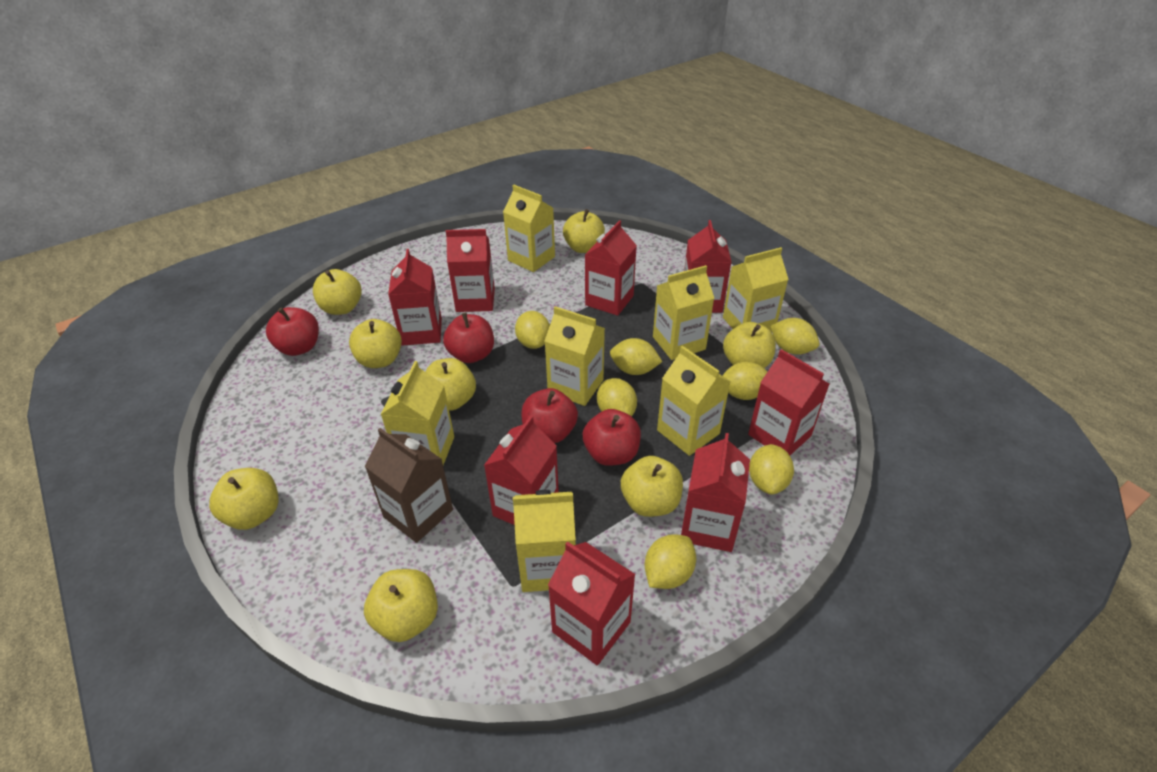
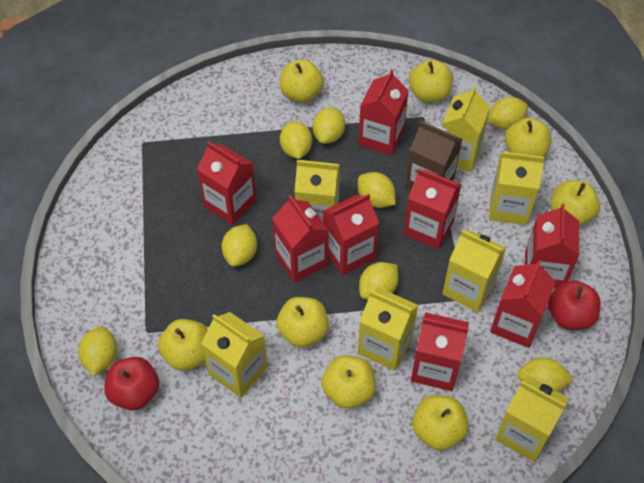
red apple: [266,307,319,356] [443,313,494,363] [521,388,578,443] [583,409,641,466] = 4 -> [104,357,159,410] [548,280,601,330] = 2
yellow lemon: [515,311,550,349] [597,378,637,417] [610,338,662,375] [645,534,696,589] [722,362,767,400] [749,444,794,495] [771,318,820,355] = 7 -> [78,326,117,376] [222,224,257,267] [280,121,312,159] [313,108,345,144] [358,172,396,208] [359,262,399,300] [488,97,528,130] [517,357,574,392] = 8

